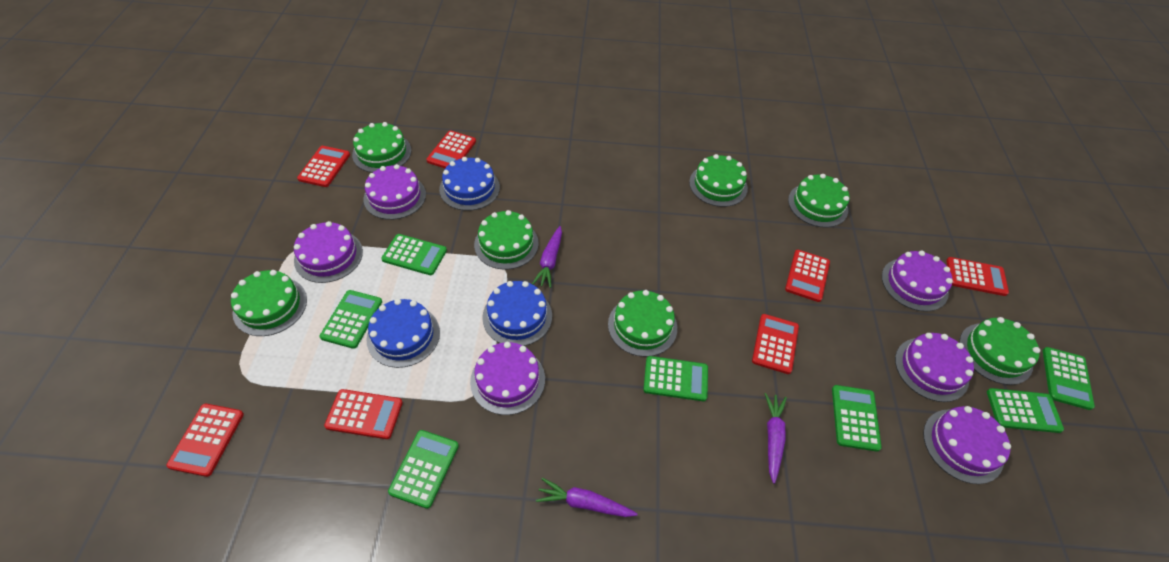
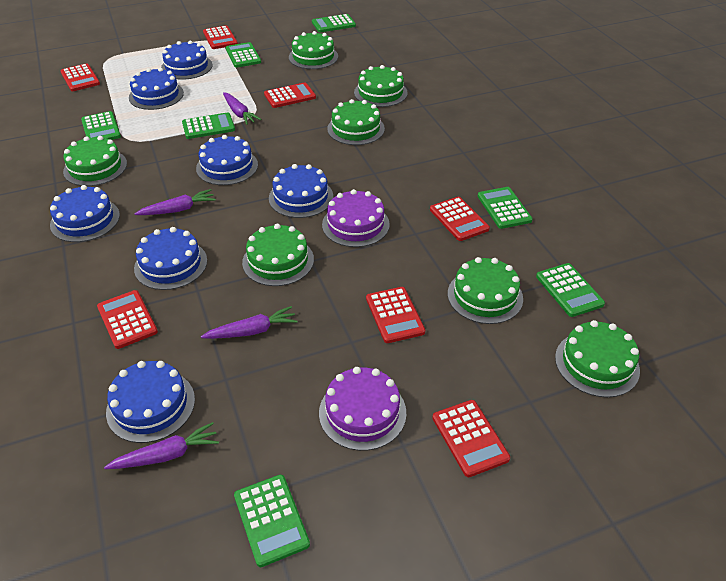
blue cake: [367,299,440,368] [439,157,500,211] [482,281,552,346] = 3 -> [50,185,120,242] [106,361,195,443] [129,68,184,110] [134,227,207,290] [161,41,212,80] [196,135,258,185] [269,164,333,218] = 7
purple cake: [294,221,363,283] [364,164,426,220] [470,342,545,415] [882,251,953,312] [895,333,974,402] [923,406,1011,484] = 6 -> [319,367,406,451] [322,189,390,247] = 2
purple carrot: [532,226,562,288] [536,478,638,517] [765,393,787,484] = 3 -> [104,422,219,469] [134,189,216,215] [201,306,297,339] [223,92,261,125] = 4

